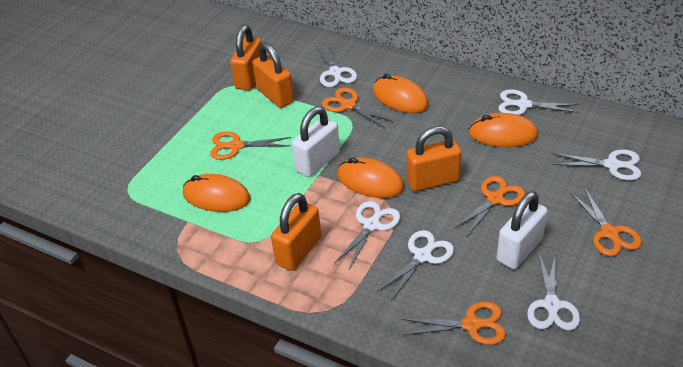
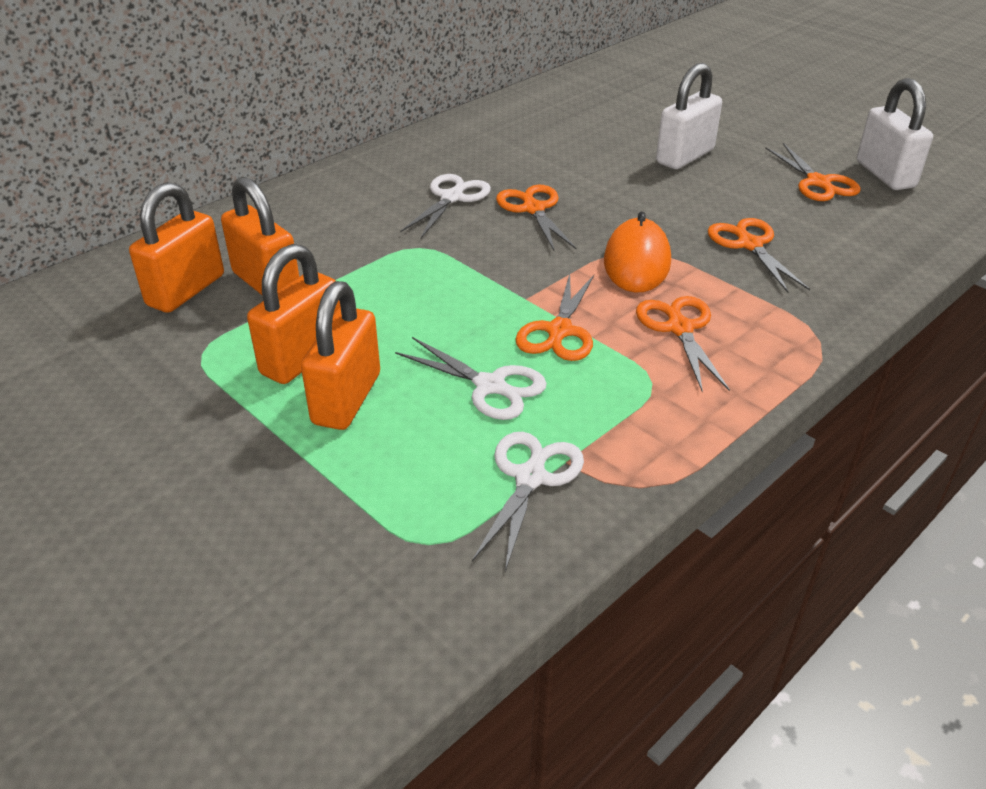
orange mouse: [183,174,251,212] [337,158,404,198] [373,74,429,113] [469,113,538,147] = 4 -> [604,211,671,292] = 1
white scissors: [316,43,357,87] [334,201,400,269] [377,230,454,300] [498,90,579,115] [527,251,580,330] [552,149,641,181] = 6 -> [395,337,547,420] [400,174,491,238] [472,432,584,572] = 3

